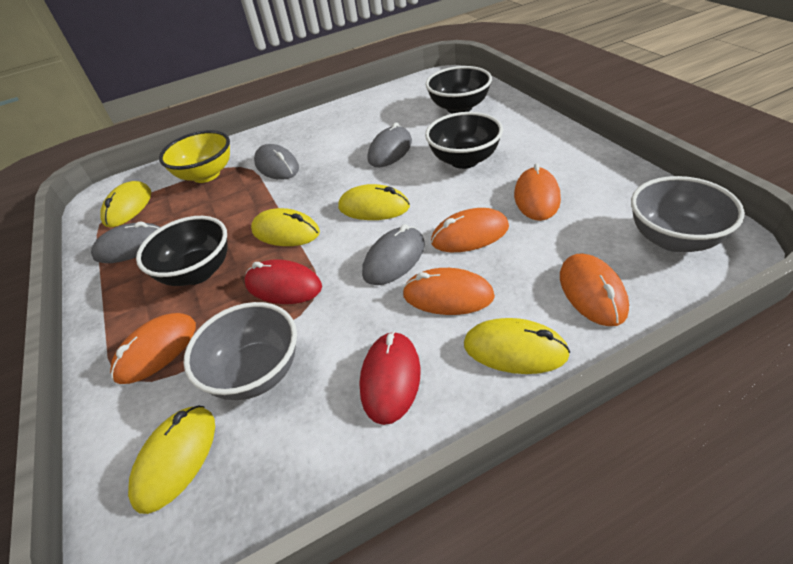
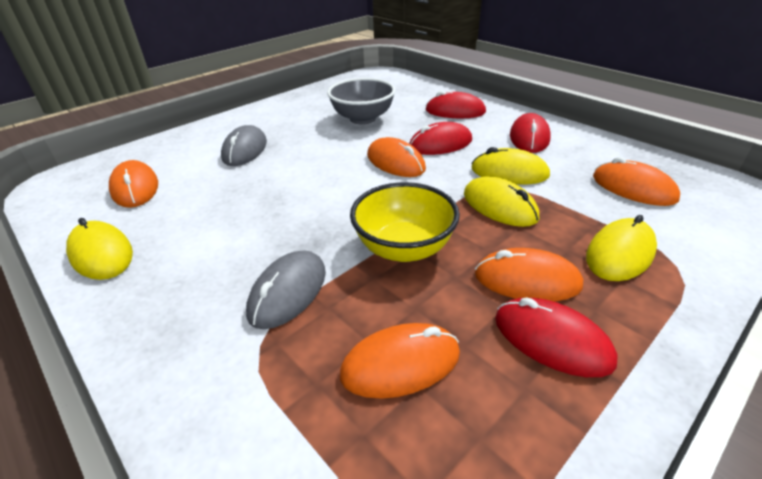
black bowl: [136,216,227,286] [425,66,492,114] [425,112,503,169] = 3 -> none = 0
grey bowl: [183,302,297,400] [631,176,745,252] = 2 -> [327,78,396,124] = 1
grey mouse: [91,222,160,263] [254,144,299,180] [362,224,425,285] [368,122,412,167] = 4 -> [221,125,267,166] [246,251,326,329] = 2
red mouse: [244,259,322,304] [359,331,420,425] = 2 -> [409,122,472,155] [426,91,486,118] [495,297,618,377] [510,113,551,153] = 4
yellow mouse: [100,181,151,228] [128,405,215,514] [251,208,320,246] [338,184,410,220] [464,318,570,374] = 5 -> [66,218,133,280] [464,176,539,227] [471,147,550,184] [586,215,657,281] = 4

